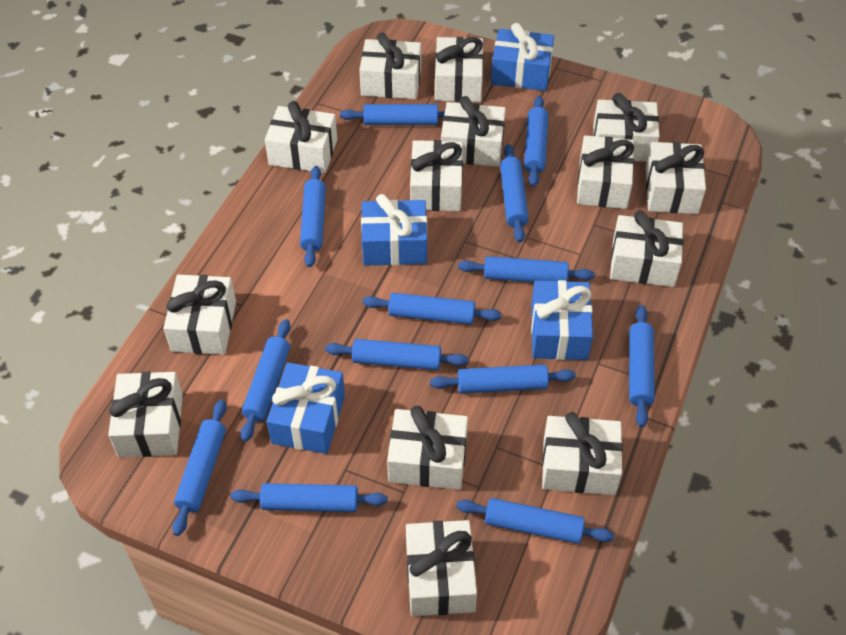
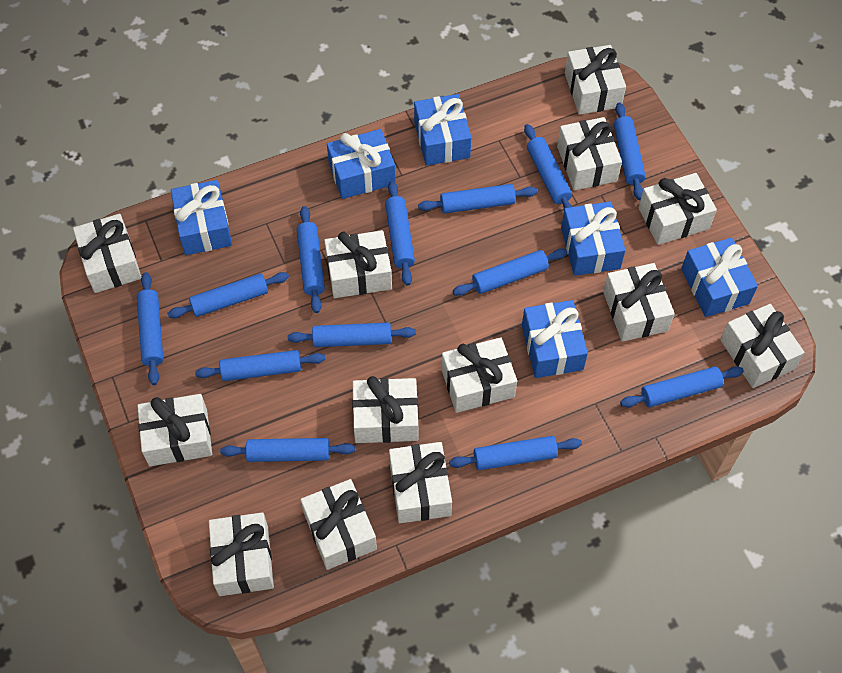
blue gift: [266,362,345,454] [361,194,427,266] [491,23,554,91] [531,280,593,360] = 4 -> [171,180,232,255] [327,129,396,199] [414,94,471,166] [522,300,588,378] [561,202,626,276] [681,238,758,317] = 6
white gift: [108,372,183,457] [163,275,236,355] [265,101,337,173] [359,32,421,99] [387,406,468,490] [406,520,477,616] [410,140,463,211] [435,37,484,102] [441,96,506,167] [542,412,623,495] [577,135,634,209] [593,93,660,162] [610,210,683,287] [646,142,706,214] = 14 -> [73,214,141,293] [137,394,212,466] [209,512,274,596] [301,479,377,570] [324,230,392,298] [352,376,418,443] [389,442,452,523] [441,337,517,413] [557,117,622,190] [565,45,626,115] [603,263,675,342] [638,173,717,245] [720,304,805,388] = 13

